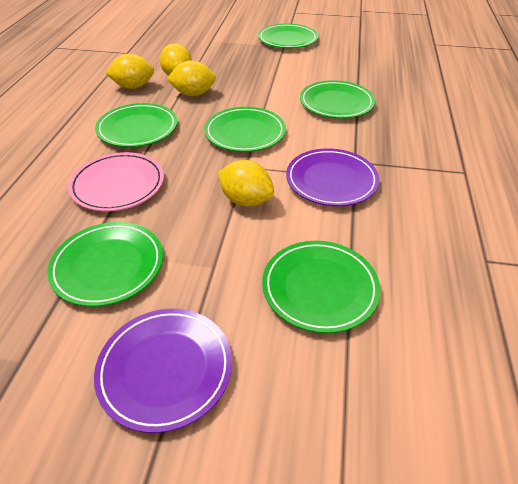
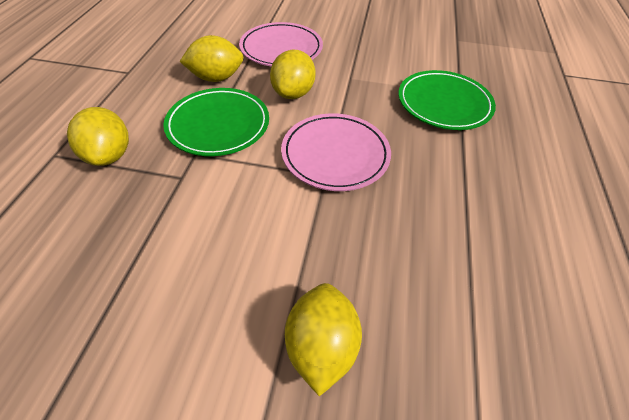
green plate: [47,222,163,307] [95,103,177,147] [204,107,286,152] [258,23,318,48] [262,241,381,333] [300,80,375,119] = 6 -> [163,88,269,156] [398,70,496,130] = 2
pink plate: [68,152,164,211] = 1 -> [239,22,323,67] [281,113,391,191] = 2
purple plate: [94,309,232,433] [286,149,379,206] = 2 -> none = 0

